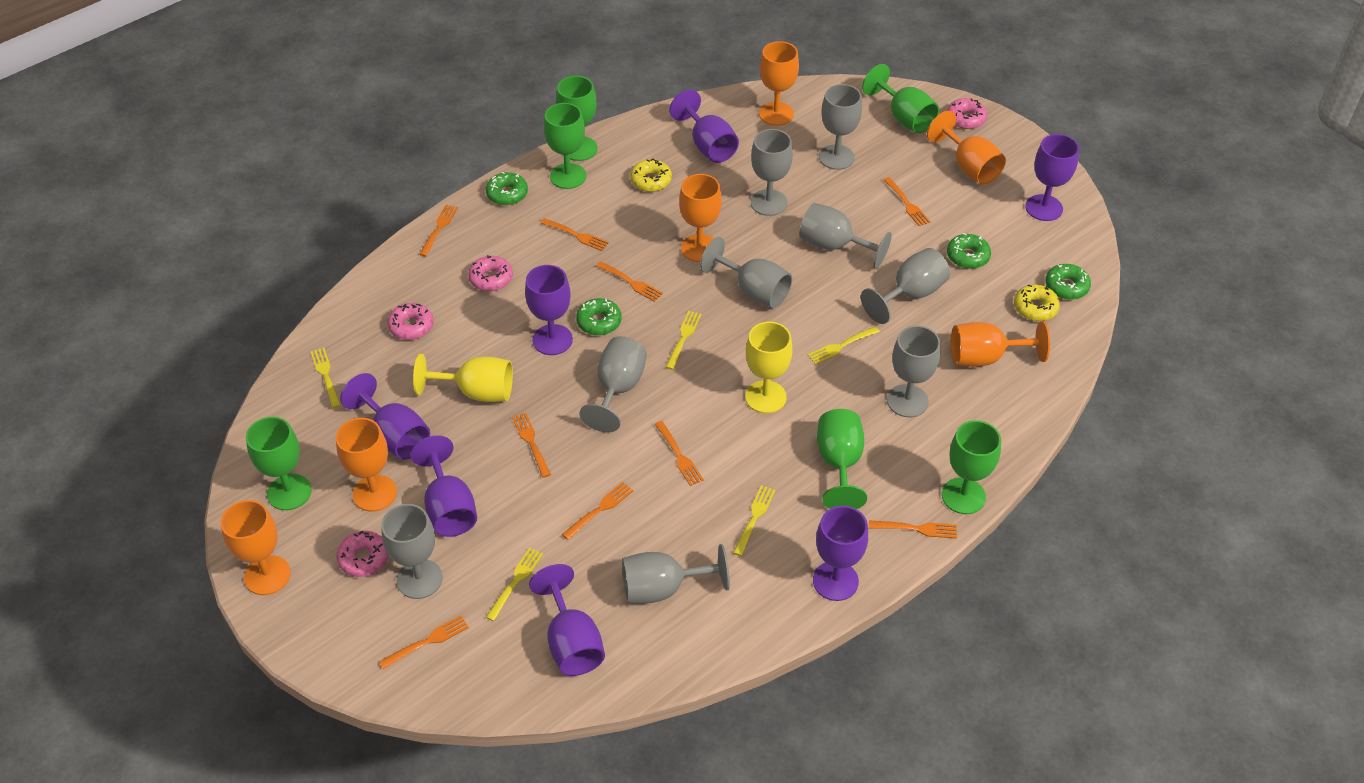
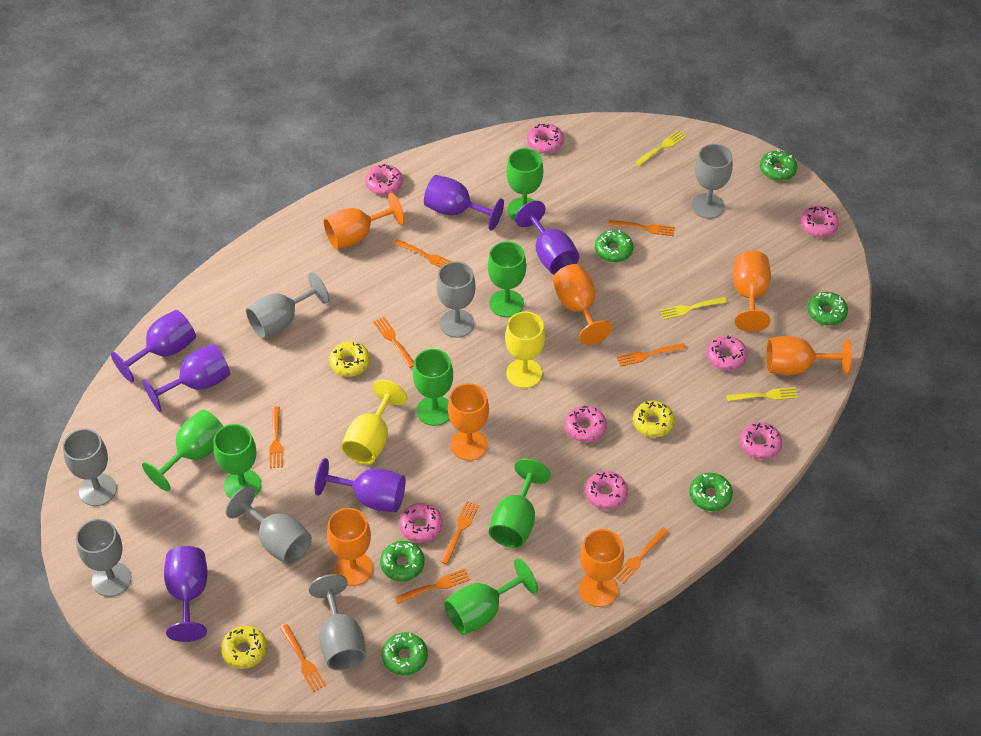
green donut: [486,172,528,205] [576,298,622,335] [947,233,991,269] [1045,264,1091,300] = 4 -> [380,541,425,581] [382,632,428,676] [595,230,633,262] [689,473,733,511] [760,150,797,181] [808,292,848,326] = 6
green goblet: [246,417,312,510] [544,103,586,189] [556,76,598,161] [817,409,867,509] [862,64,939,133] [942,420,1001,514] = 6 -> [142,410,224,491] [213,424,262,499] [413,349,453,426] [444,558,538,635] [488,241,526,317] [489,459,551,548] [506,148,543,221] = 7
grey goblet: [381,504,443,599] [579,336,647,433] [622,544,730,604] [700,237,792,308] [751,129,793,216] [799,203,892,269] [819,84,862,170] [861,248,950,324] [887,326,941,417] = 9 -> [63,429,117,506] [76,519,131,597] [226,486,312,565] [246,272,329,338] [308,574,366,670] [436,261,476,338] [691,144,733,219] = 7
orange goblet: [221,500,291,595] [336,418,397,511] [679,174,722,262] [759,41,799,126] [927,111,1006,184] [951,321,1050,367] = 6 -> [323,193,405,250] [327,508,373,586] [448,383,489,461] [553,264,613,345] [579,529,624,607] [733,251,771,332] [766,336,852,375] = 7
pink donut: [336,531,389,577] [387,303,433,340] [468,255,513,291] [947,98,987,129] = 4 -> [365,164,403,195] [399,503,443,542] [527,123,564,153] [565,406,607,442] [585,471,628,510] [707,335,747,371] [740,422,782,459] [800,206,839,237] = 8
purple goblet: [340,373,430,460] [410,435,477,537] [525,265,573,355] [529,564,605,676] [670,90,739,163] [813,506,868,601] [1025,134,1079,221] = 7 -> [111,310,196,382] [142,344,230,412] [164,546,208,642] [315,458,406,512] [424,175,504,231] [515,201,579,275] = 6
yellow donut: [630,159,672,192] [1014,285,1060,321] = 2 -> [221,626,267,669] [329,342,370,377] [633,401,675,437] = 3
yellow fork: [311,348,341,408] [486,548,543,621] [666,311,702,370] [733,485,776,556] [808,326,880,365] = 5 -> [635,130,686,166] [659,297,727,320] [726,387,798,401] = 3

